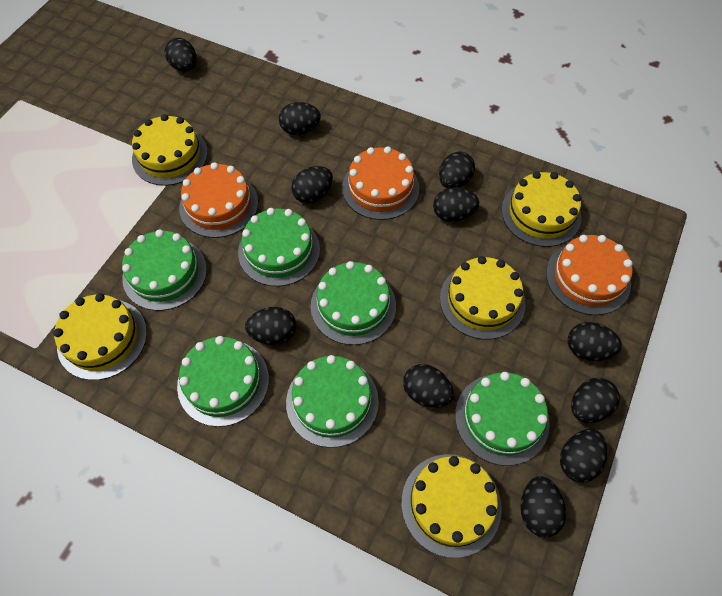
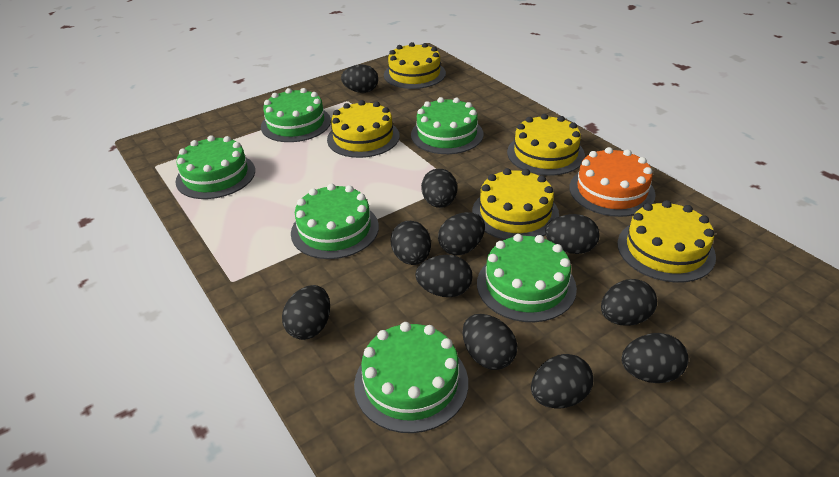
orange cake: [179,162,258,238] [342,146,419,220] [546,235,633,315] = 3 -> [569,147,656,217] = 1

